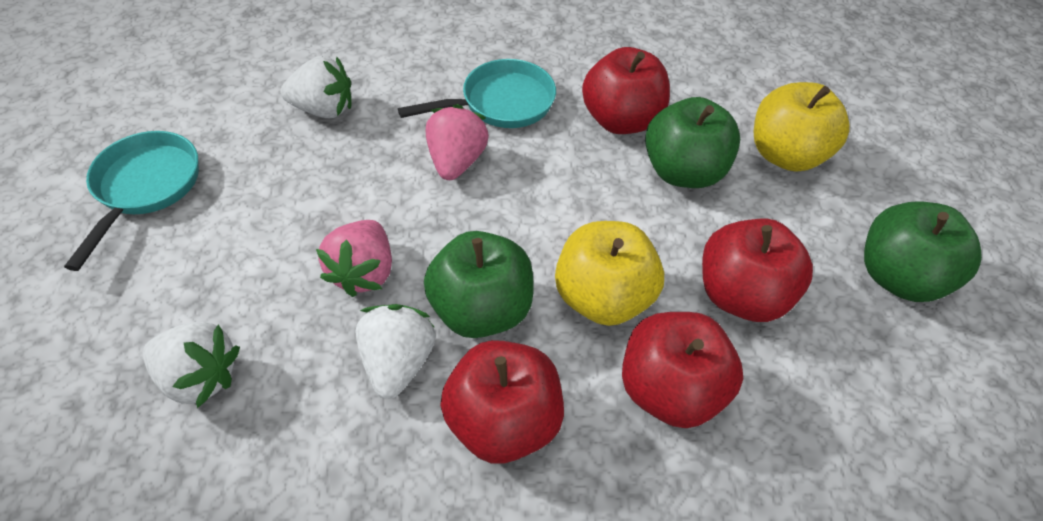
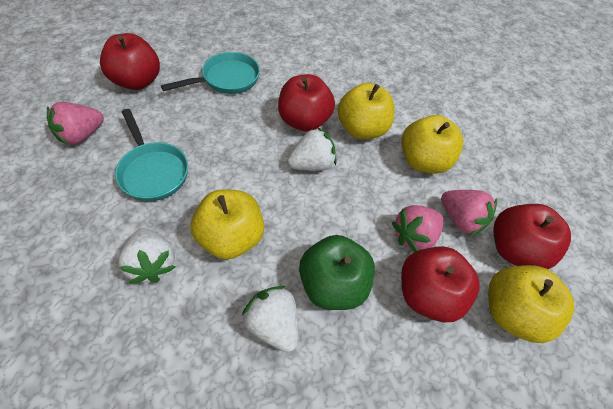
green apple: [424,231,534,338] [645,97,740,188] [864,202,982,302] = 3 -> [299,235,375,310] = 1
pink strawberry: [316,220,392,297] [426,104,489,180] = 2 -> [47,102,104,145] [392,205,444,252] [441,190,497,236] = 3
yellow apple: [555,221,664,326] [754,82,850,172] = 2 -> [190,189,264,260] [338,83,395,139] [401,115,463,174] [488,265,574,343] = 4

